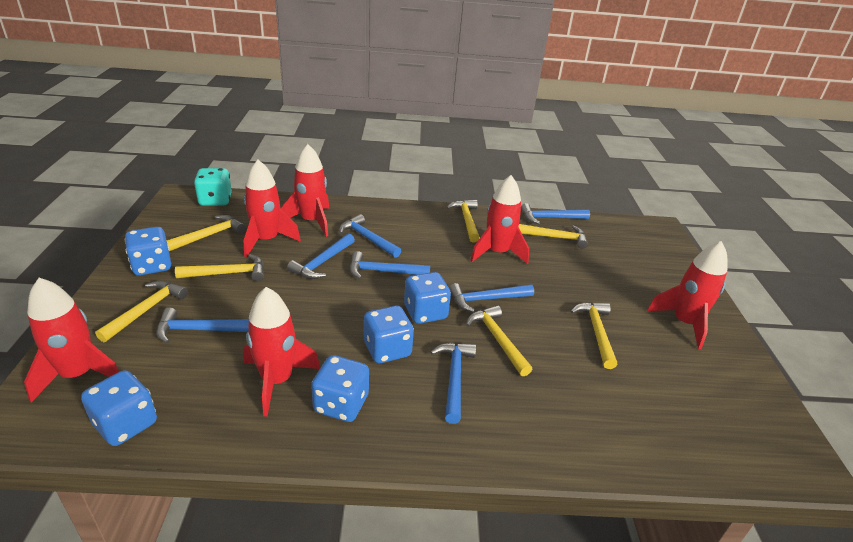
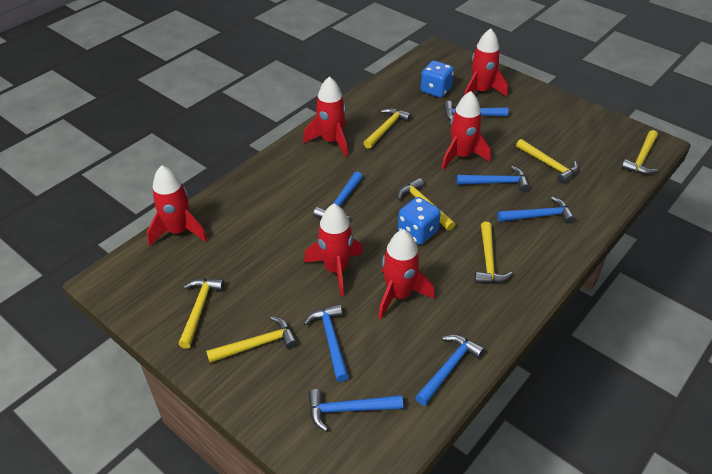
blue dice: [81,370,157,446] [124,227,171,276] [311,355,369,422] [364,306,414,363] [404,272,451,324] = 5 -> [398,197,441,245] [421,61,454,98] = 2
turquoise dice: [194,168,232,206] = 1 -> none = 0

